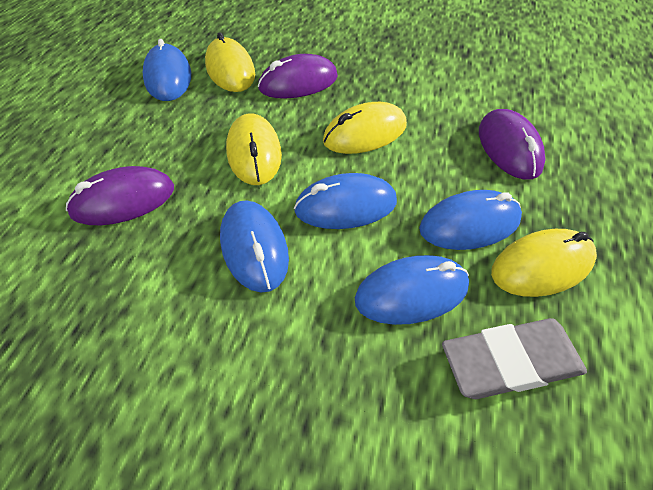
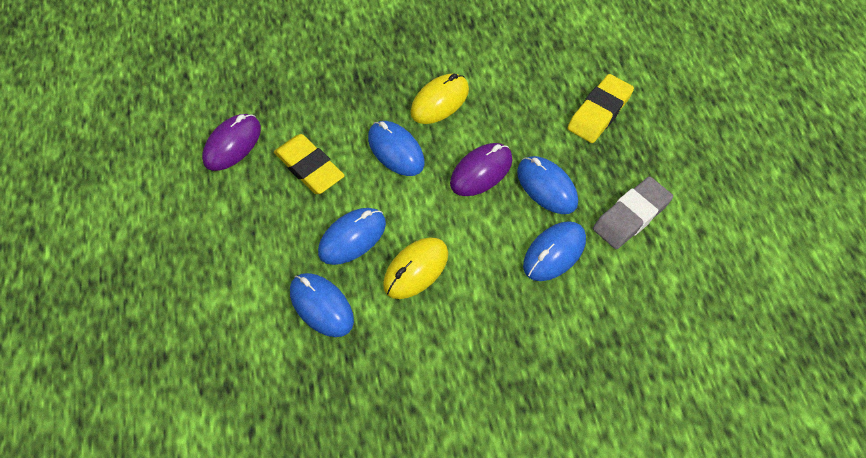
purple mouse: [66,166,174,225] [258,54,338,99] [479,109,546,179] = 3 -> [202,114,261,171] [450,143,513,196] = 2
yellow eraser: none = 0 -> [274,134,345,194] [568,74,634,143] = 2
yellow mouse: [205,32,255,92] [226,113,282,185] [323,102,407,154] [491,229,597,297] = 4 -> [383,238,448,299] [411,74,469,124] = 2

